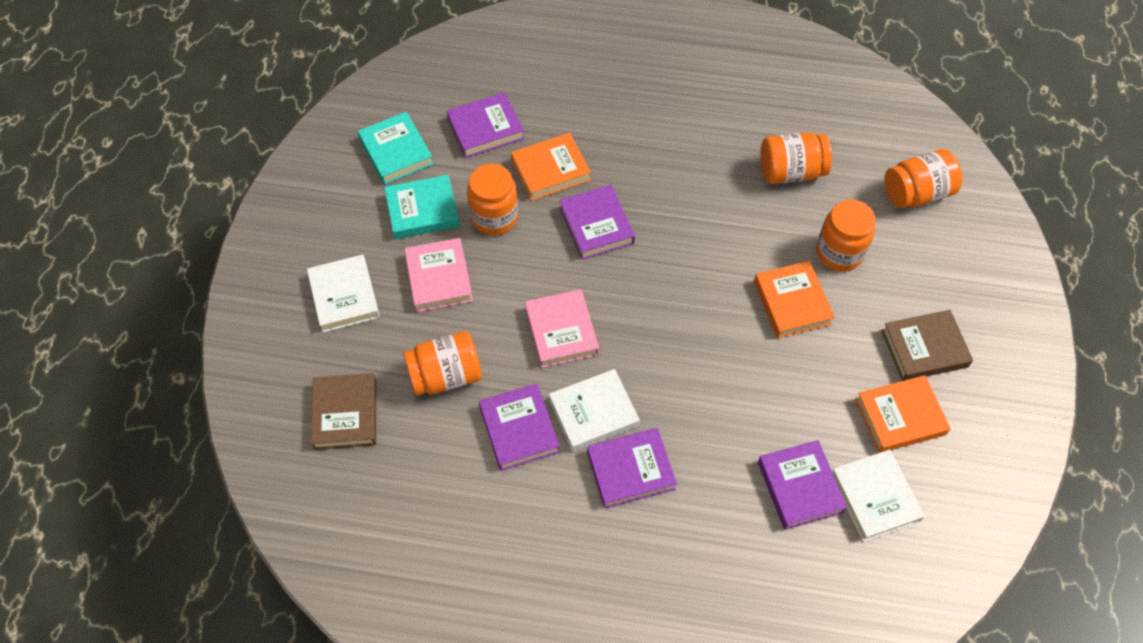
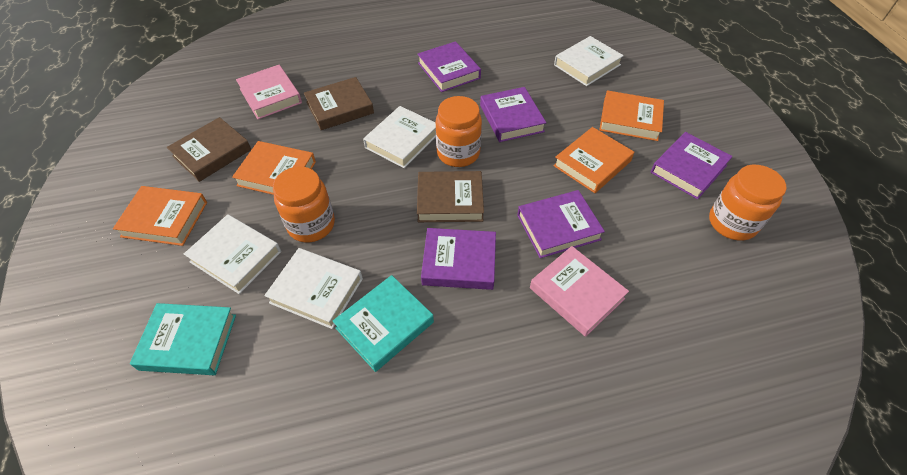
brown book: [311,373,376,450] [882,310,973,381] = 2 -> [167,117,251,182] [304,77,374,130] [417,171,484,222] = 3
orange book: [511,133,591,201] [754,261,835,338] [855,375,951,453] = 3 -> [113,186,207,246] [232,141,316,195] [553,127,634,193] [599,90,664,141] = 4
orange jar: [403,331,482,396] [467,164,518,235] [760,132,832,184] [816,199,875,272] [884,149,962,208] = 5 -> [273,167,335,242] [436,96,482,167] [709,165,787,241] = 3
white book: [307,254,380,333] [549,369,640,452] [833,450,925,542] = 3 -> [184,214,281,294] [264,248,363,329] [363,106,436,168] [554,36,624,86] = 4

